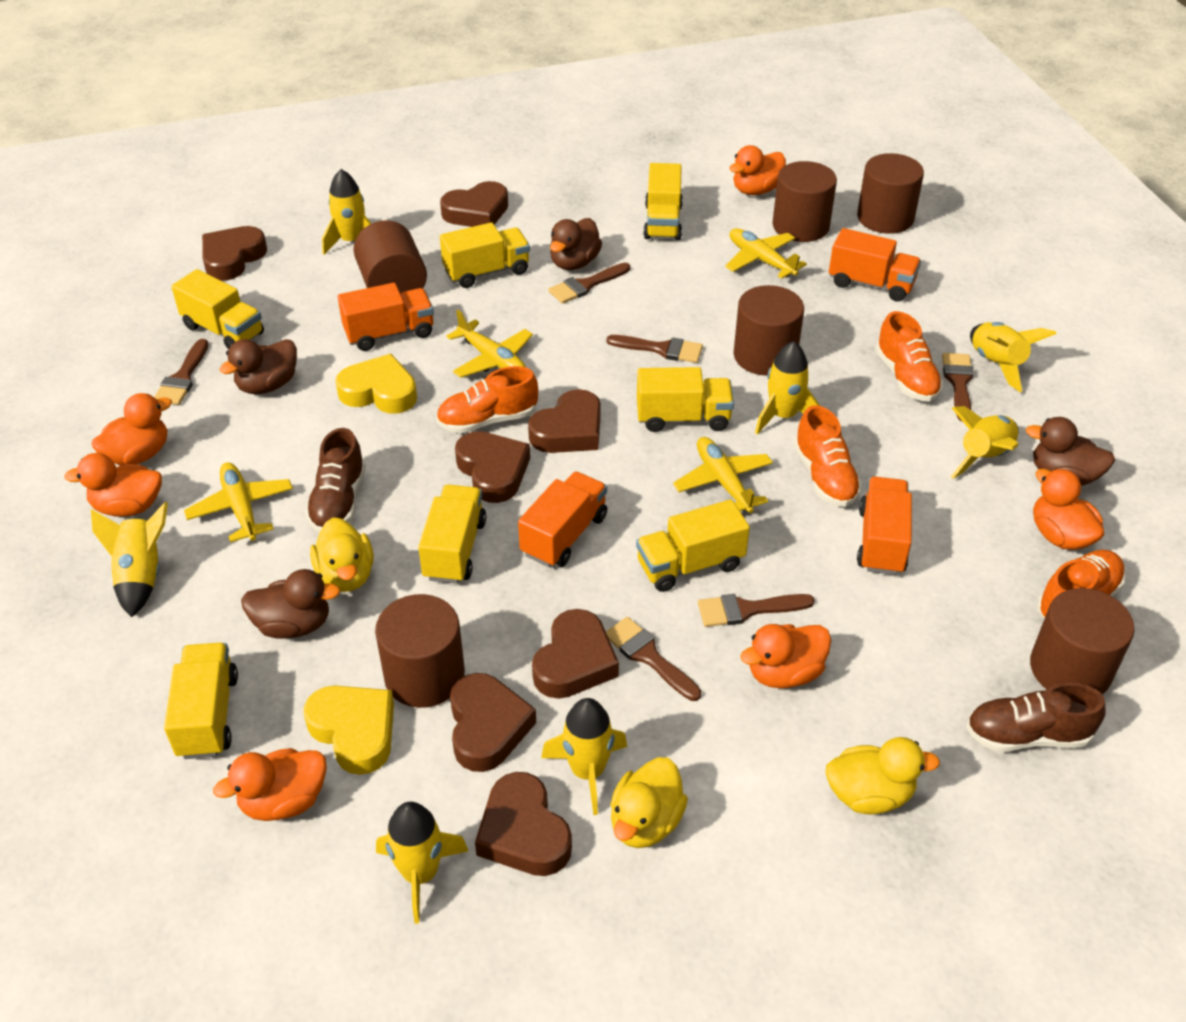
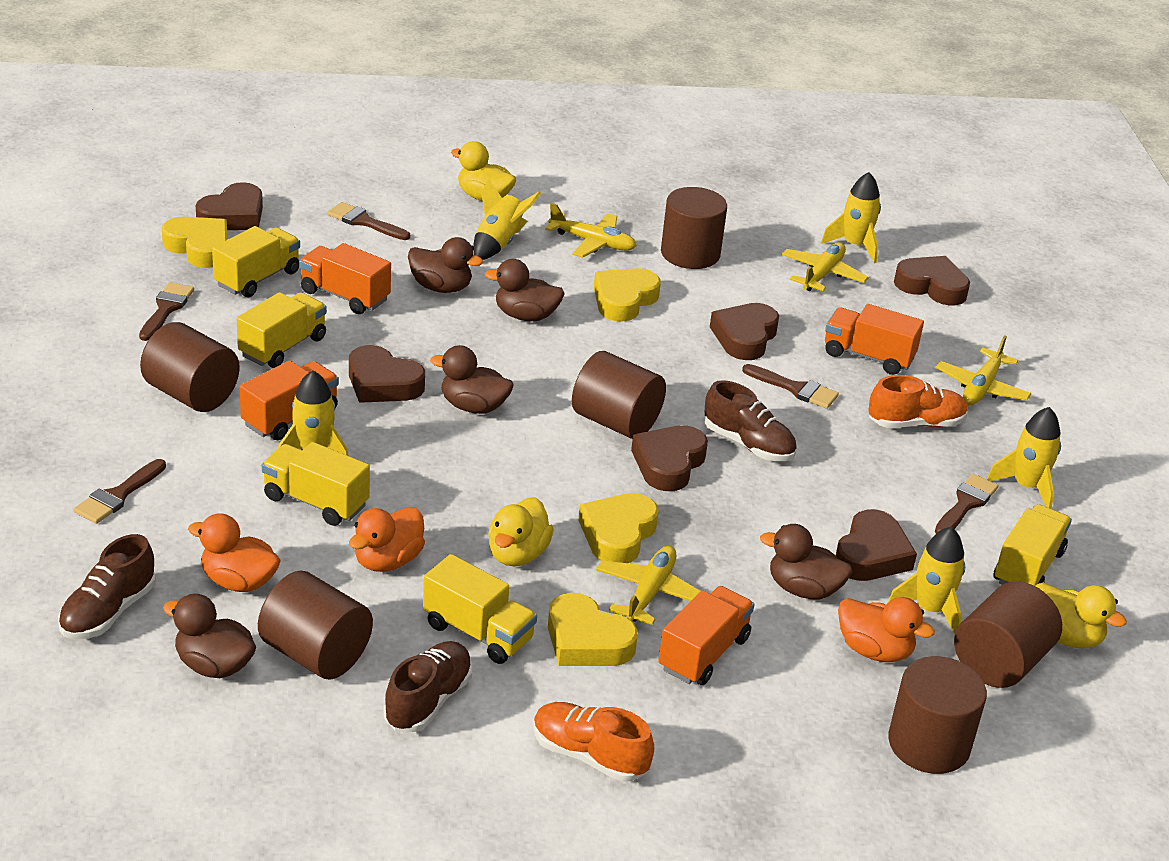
brown brush: [154,339,209,405] [548,263,630,304] [606,335,703,363] [606,617,701,701] [698,594,815,627] [942,353,974,422] = 6 -> [73,459,166,524] [139,282,194,341] [327,202,410,240] [742,364,839,409] [935,474,999,533] = 5
brown duck: [219,339,297,394] [241,569,340,639] [550,218,602,270] [1025,417,1115,486] = 4 -> [163,594,256,678] [408,237,483,293] [430,345,513,414] [484,259,565,321] [760,524,852,600] = 5
brown heart: [202,226,267,281] [440,181,508,227] [450,673,536,772] [455,431,530,503] [475,772,572,876] [528,389,601,453] [532,609,619,699] = 7 -> [196,182,263,230] [349,345,425,403] [631,425,708,491] [710,303,779,360] [836,509,917,581] [894,256,970,305] = 6
brown shoe: [305,428,366,532] [966,683,1106,752] = 2 -> [58,534,156,639] [384,641,473,732] [705,380,797,461] = 3
orange duck: [64,453,162,517] [92,393,172,465] [213,748,327,821] [729,145,786,195] [740,624,831,688] [1033,469,1104,550] = 6 -> [188,513,281,592] [349,507,425,572] [838,597,935,662] = 3
orange shoe: [436,366,538,433] [794,405,862,507] [876,311,943,402] [1037,550,1126,619] = 4 -> [533,702,654,782] [868,375,968,428] = 2
yellow heart: [304,685,394,775] [335,354,417,414] = 2 -> [162,217,228,268] [548,593,638,666] [578,493,659,563] [594,268,661,322] = 4
yellow rocket: [91,502,168,617] [322,169,372,254] [376,802,468,924] [541,698,627,815] [755,341,820,434] [951,406,1018,479] [970,322,1057,392] = 7 -> [277,370,349,456] [473,178,541,260] [821,172,881,263] [888,527,965,634] [987,407,1061,509] = 5
yellow truck: [164,643,238,759] [171,269,264,349] [418,485,486,584] [440,222,530,288] [636,499,750,592] [637,367,734,432] [643,163,683,240] = 7 -> [212,226,300,297] [237,292,327,368] [262,442,370,526] [423,554,537,664] [994,504,1072,586] = 5

